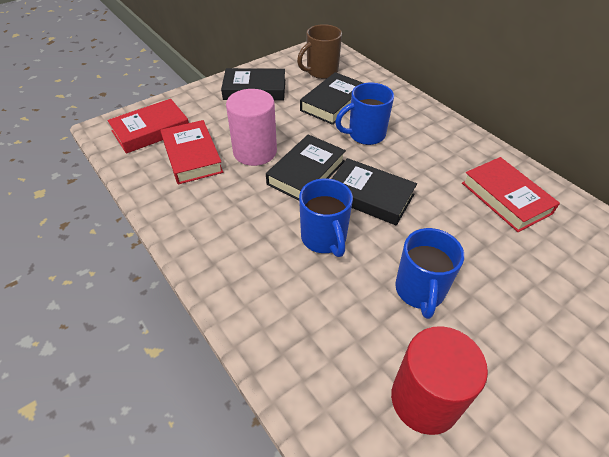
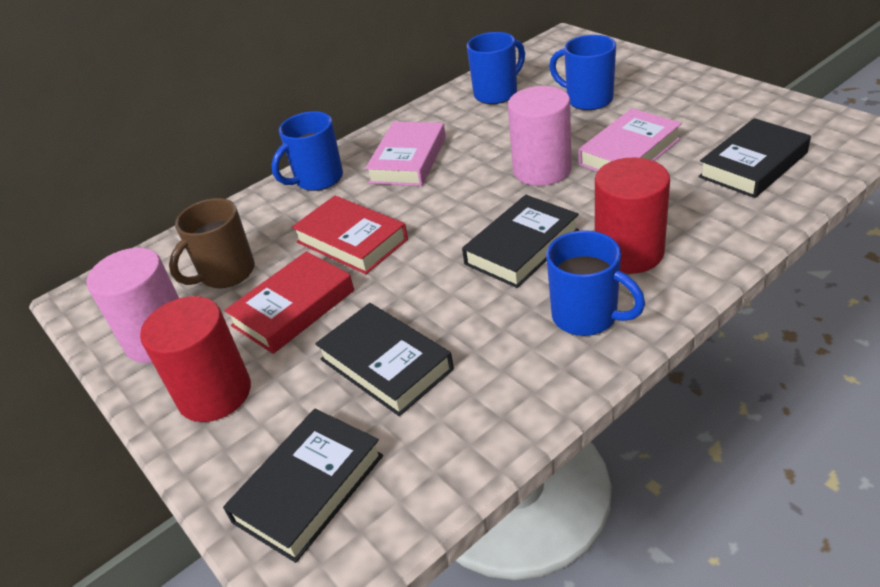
blue mug: [299,178,353,257] [335,83,394,145] [395,228,464,319] = 3 -> [271,111,343,191] [467,32,525,104] [546,230,645,336] [549,35,616,110] = 4
pink book: none = 0 -> [365,122,446,186] [578,108,682,172] = 2
pink cylinder: [226,89,277,166] = 1 -> [86,248,179,363] [508,86,572,186] = 2
red book: [107,99,189,154] [161,120,223,184] [462,157,560,232] = 3 -> [224,251,354,354] [292,196,408,274] = 2
red cylinder: [391,326,488,435] = 1 -> [140,296,251,422] [595,157,670,274] = 2

